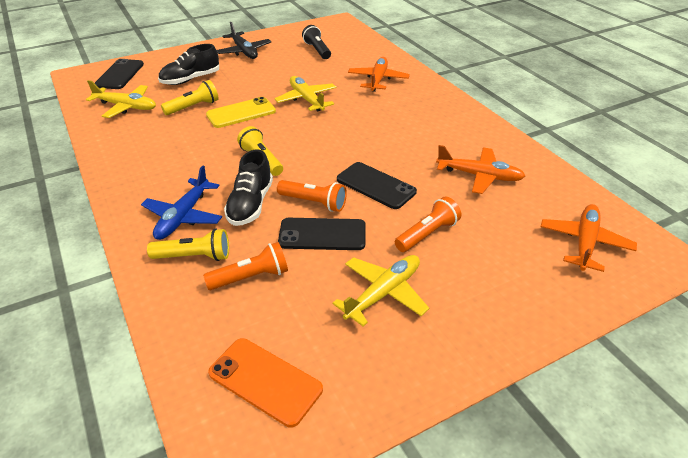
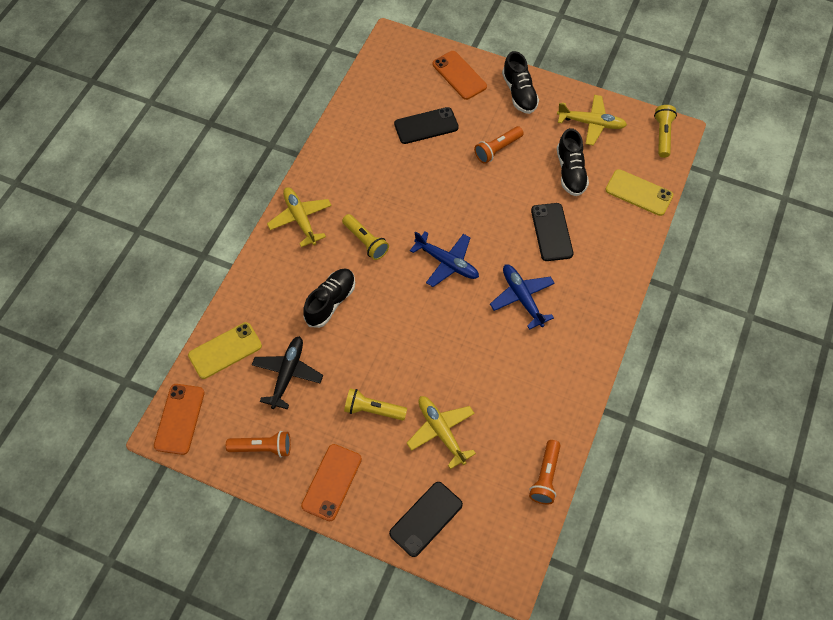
black flashlight: [302,25,331,59] = 1 -> none = 0
black shoe: [158,44,219,85] [224,150,273,226] = 2 -> [303,268,355,328] [502,51,539,114] [557,128,589,196] = 3
blue plane: [141,166,222,240] = 1 -> [410,231,479,287] [490,264,555,330] = 2
orange phone: [208,338,323,427] = 1 -> [154,384,205,455] [301,444,362,521] [433,51,487,100] = 3
orange plane: [348,57,410,92] [436,145,525,194] [540,204,637,272] = 3 -> none = 0
yellow phone: [206,97,276,128] = 1 -> [188,322,262,379] [605,169,673,216] = 2

